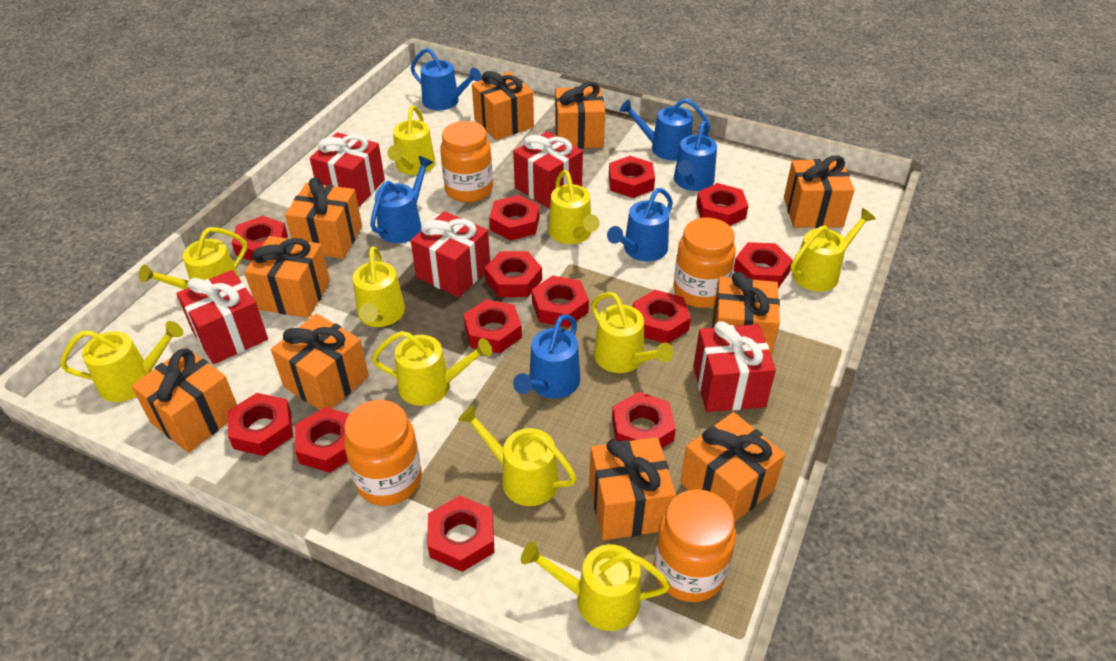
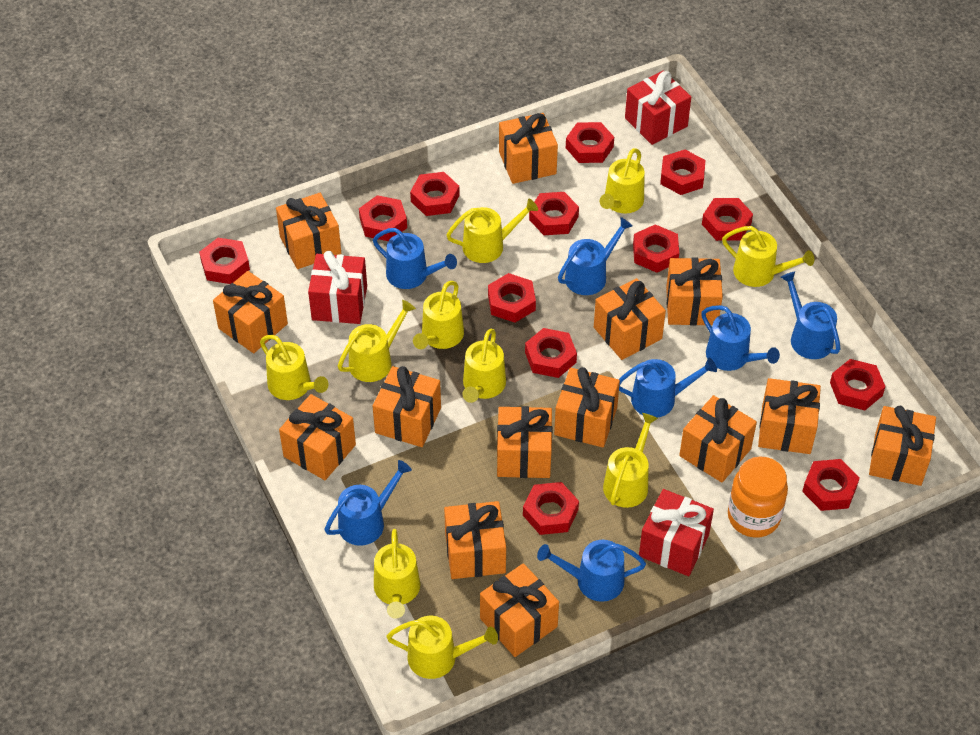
blue watering can: [370,156,434,243] [411,48,481,110] [513,314,580,398] [607,188,673,262] [620,98,711,160] [674,121,717,191] = 6 -> [325,460,412,546] [373,228,457,289] [537,540,646,602] [558,217,633,295] [619,358,717,418] [701,305,780,371] [781,271,841,359] = 7
orange gift: [131,348,237,453] [244,236,330,318] [271,314,369,410] [285,177,362,259] [472,71,534,140] [555,82,605,149] [589,437,676,540] [680,412,785,522] [712,272,780,356] [784,155,855,228] = 10 -> [213,271,288,353] [276,193,341,269] [279,394,356,480] [373,366,441,447] [444,501,506,579] [480,563,559,657] [497,406,552,478] [499,113,558,184] [554,367,620,448] [594,278,666,360] [666,258,723,326] [679,395,757,483] [758,378,821,454] [869,406,936,486] = 14
orange jar: [344,400,422,506] [440,121,493,203] [654,489,736,602] [673,218,736,308] = 4 -> [728,457,788,538] = 1
red gift: [177,270,268,364] [310,132,385,207] [411,211,490,297] [513,131,583,208] [693,321,776,412] = 5 -> [308,251,367,324] [625,71,691,145] [639,489,714,576] = 3

